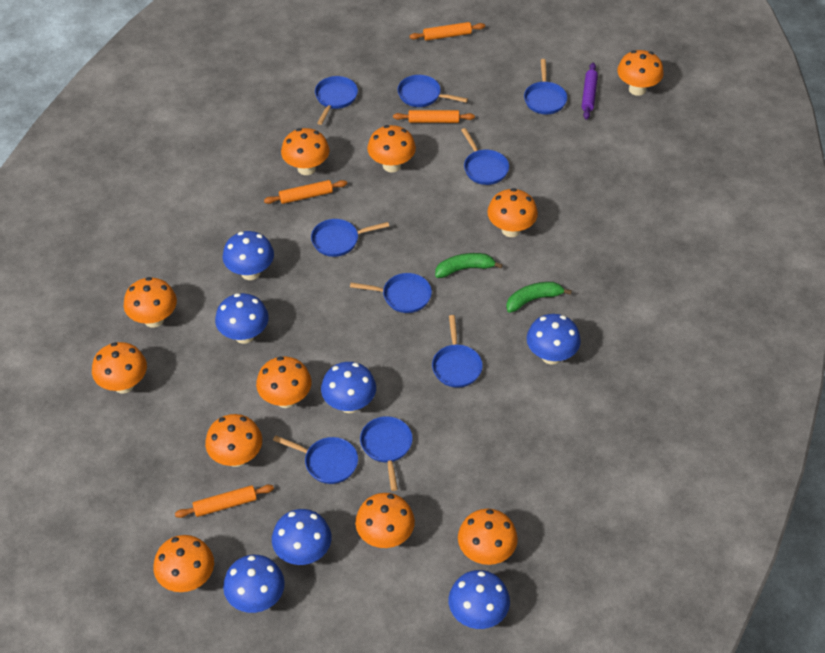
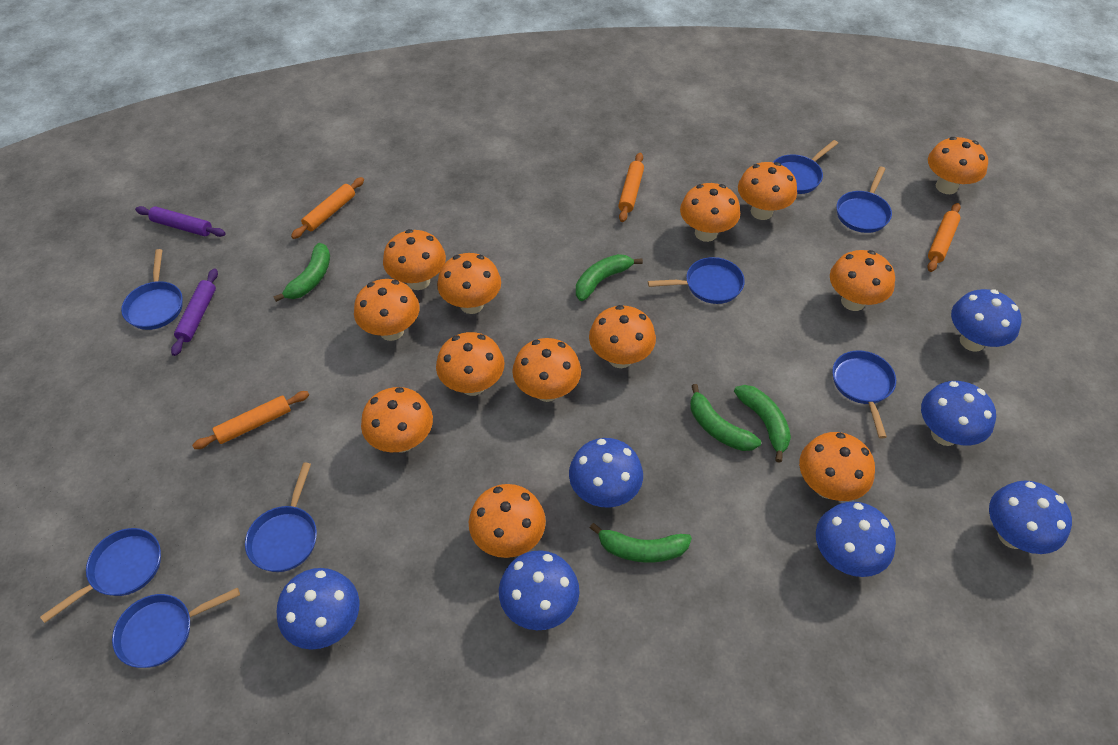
blue pan: [273,435,358,484] [311,219,389,257] [315,76,358,125] [350,273,432,313] [360,416,413,491] [398,75,468,107] [432,315,483,388] [461,128,509,185] [524,59,567,114] = 9 -> [40,528,161,623] [112,587,240,668] [121,249,183,330] [245,462,317,572] [648,257,745,304] [773,140,838,194] [832,350,896,439] [836,166,892,233] = 8
green banana: [435,253,503,278] [506,282,572,313] = 2 -> [273,243,330,302] [576,254,643,301] [590,523,692,563] [690,384,761,451] [734,385,791,463] = 5
orange mushroom: [92,342,147,394] [124,277,177,328] [153,535,214,592] [205,414,262,467] [256,357,311,408] [281,128,330,175] [355,493,415,548] [367,125,416,172] [458,509,518,565] [487,188,538,237] [617,50,664,96] = 11 -> [354,279,420,341] [361,387,433,452] [383,229,446,290] [436,332,505,396] [437,253,501,314] [469,484,546,558] [512,338,581,402] [589,305,656,368] [680,183,740,242] [738,162,797,220] [799,432,875,501] [830,250,895,311] [928,137,988,194] = 13
purple rolling pin: [582,63,598,119] = 1 -> [135,206,226,237] [171,269,218,356] = 2

